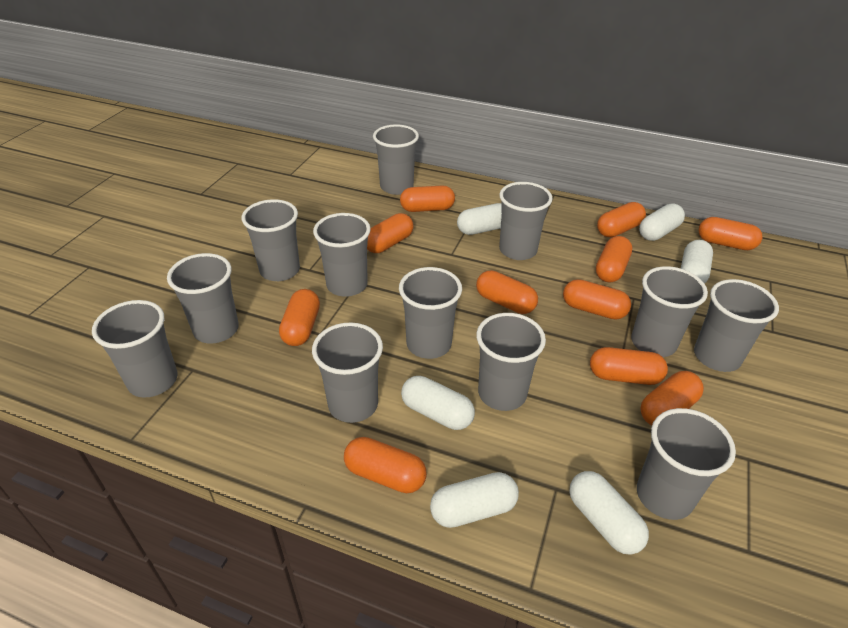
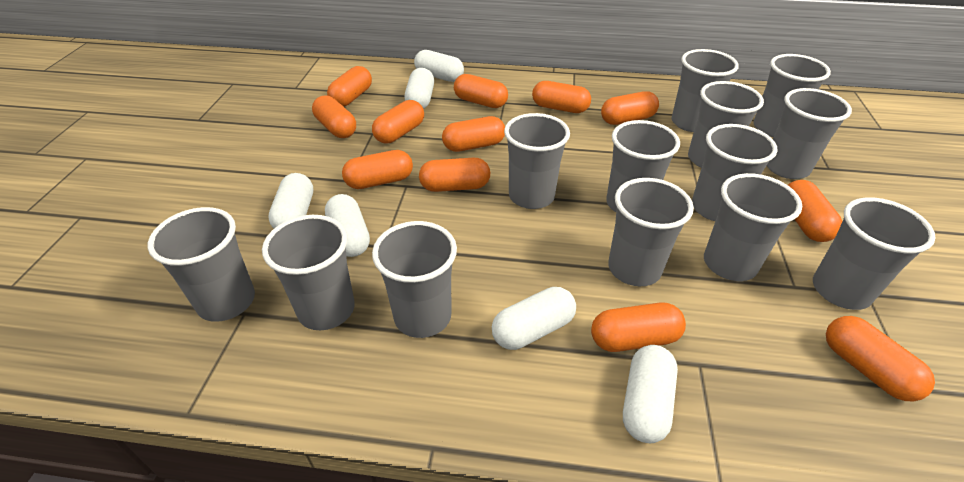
grey cup: [92,300,178,398] [167,253,239,344] [242,199,300,281] [312,323,383,423] [313,213,371,297] [373,124,419,195] [399,267,462,359] [476,313,546,411] [499,182,553,260] [631,266,708,357] [637,408,736,520] [694,279,779,372] = 12 -> [148,207,255,322] [262,215,355,330] [372,221,457,338] [504,113,570,209] [606,120,680,212] [608,178,694,286] [672,49,739,132] [688,81,764,168] [692,124,777,221] [704,173,802,281] [753,54,831,137] [767,88,852,179] [813,197,936,310] = 13
orange capsule: [279,289,320,346] [344,437,427,493] [367,213,413,253] [400,186,455,212] [476,270,538,314] [563,279,631,319] [590,347,668,385] [596,236,632,283] [597,202,646,237] [640,371,704,425] [698,217,762,250] = 11 -> [312,95,356,138] [327,66,372,107] [342,150,413,189] [372,100,424,143] [419,158,490,192] [442,116,505,152] [454,74,508,108] [532,81,591,113] [591,303,686,352] [601,91,659,125] [788,180,842,242] [826,316,935,402] = 12

